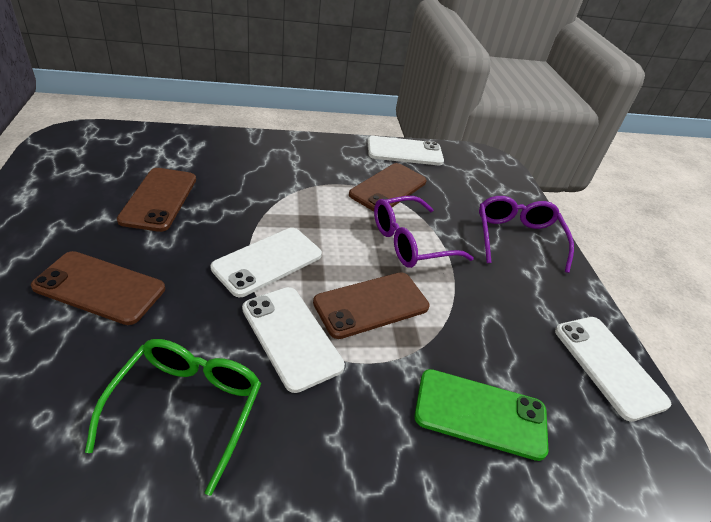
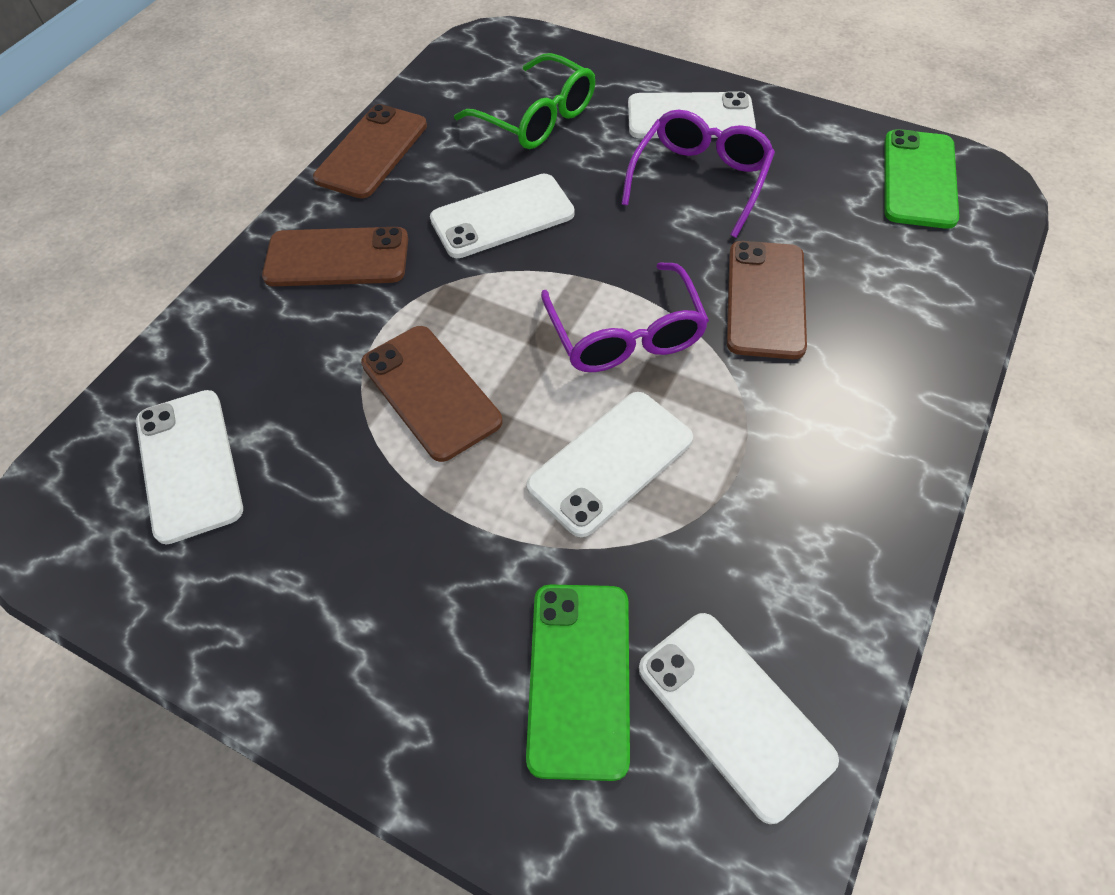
green phone: [414,369,548,461] = 1 -> [526,584,630,781] [884,129,959,229] = 2
white phone: [210,228,322,297] [242,287,345,393] [368,136,444,165] [555,317,671,422] = 4 -> [136,390,243,544] [430,174,575,258] [526,392,693,537] [628,91,756,138] [639,613,839,824] = 5

